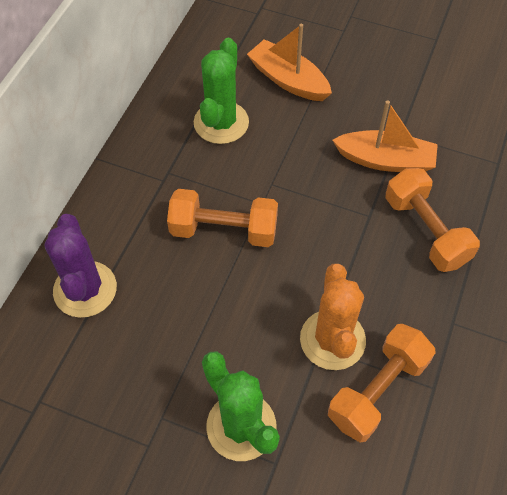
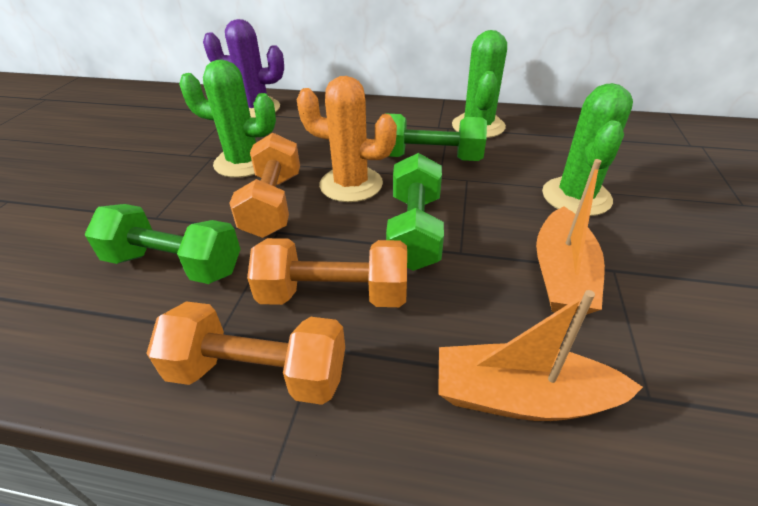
green cactus: [194,38,249,144] [202,352,280,461] = 2 -> [179,60,276,178] [452,30,507,138] [542,83,633,216] = 3
green dumbbell: none = 0 -> [85,204,241,284] [385,113,487,161] [386,153,444,271] = 3

